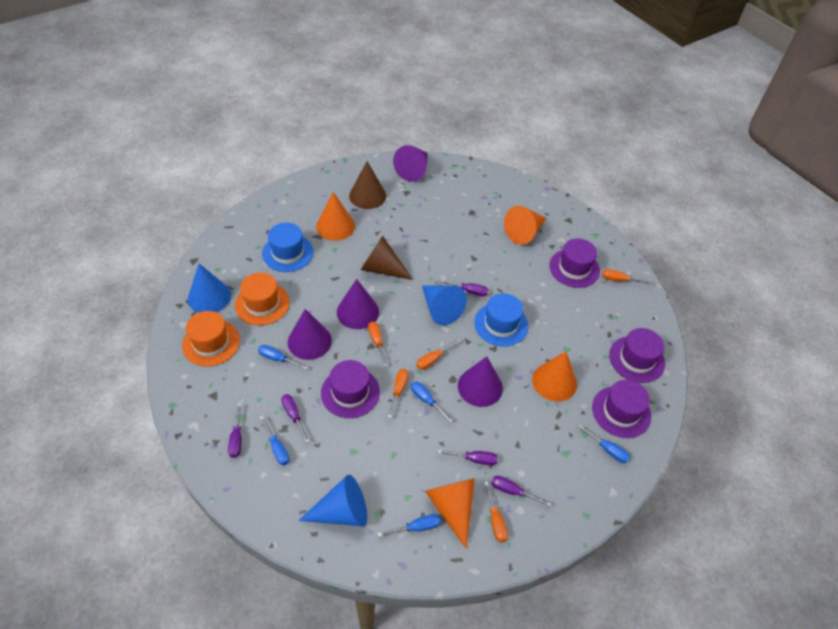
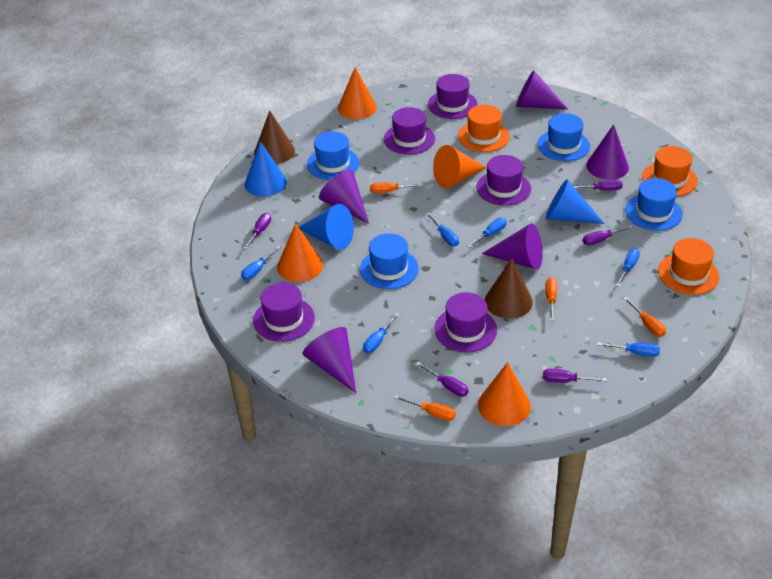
blue hat: [262,223,313,272] [474,293,528,347] = 2 -> [307,132,360,180] [360,233,419,289] [537,113,590,161] [625,178,683,231] = 4
blue screwdriver: [258,345,308,370] [260,416,289,465] [378,514,441,537] [411,382,453,423] [577,425,630,463] = 5 -> [241,246,281,280] [363,313,399,354] [427,213,459,247] [468,217,507,247] [597,342,660,357] [616,248,640,287] = 6
orange hat: [182,311,240,367] [235,273,290,326] = 2 -> [458,105,510,152] [642,146,698,196] [658,238,719,295] = 3
orange screwdriver: [368,322,388,366] [388,369,408,418] [416,339,461,370] [484,481,508,542] [602,269,652,284] = 5 -> [370,182,423,193] [394,395,456,421] [545,277,557,321] [623,297,666,337] = 4
purple cone: [288,309,332,360] [337,279,379,329] [393,145,428,182] [458,356,503,407] = 4 -> [302,327,356,393] [319,170,369,224] [482,223,543,270] [516,71,568,109] [586,124,629,180] = 5
purple hat: [321,360,380,418] [549,238,600,288] [592,380,651,438] [609,328,665,383] = 4 -> [253,283,315,342] [384,107,435,155] [428,74,478,119] [434,292,497,353] [476,155,531,206] = 5

